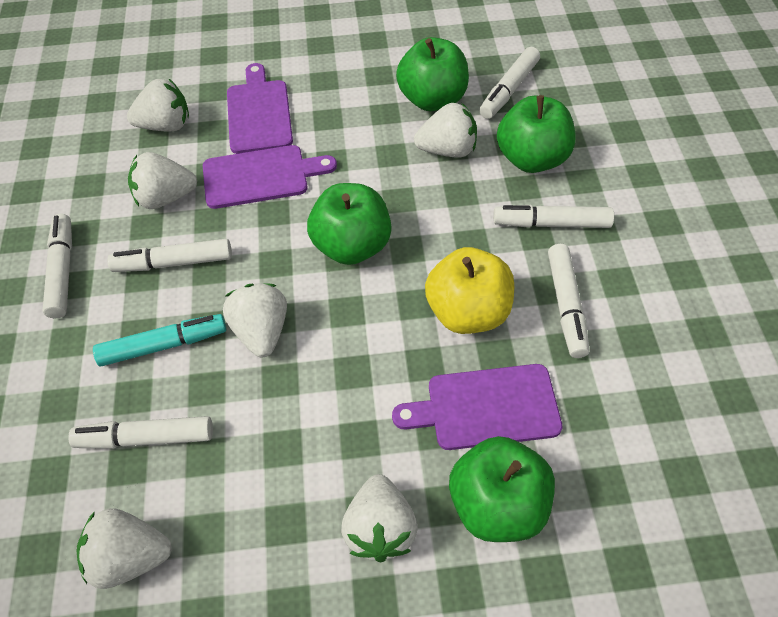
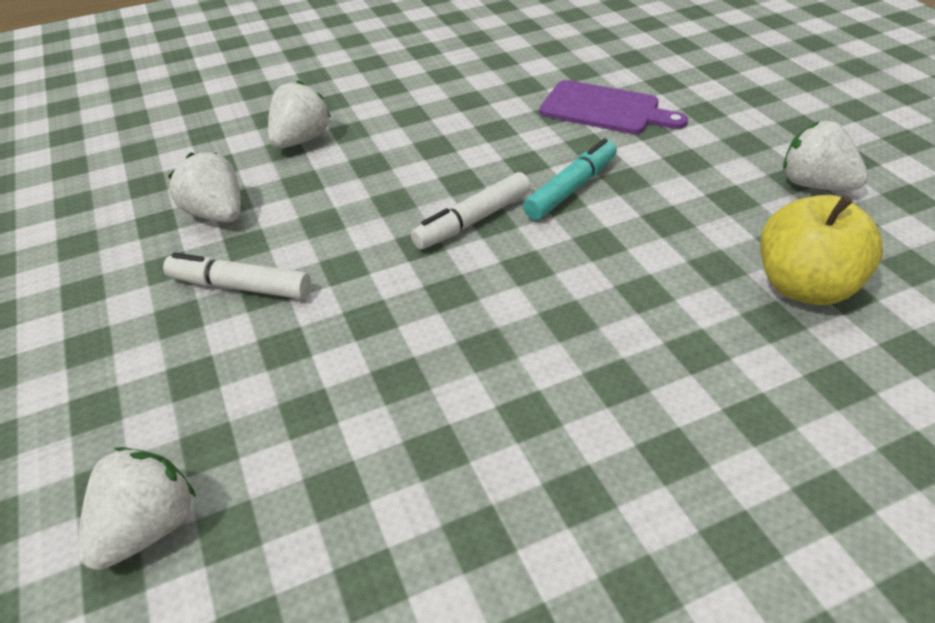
green apple: [307,183,392,265] [396,37,469,111] [449,436,555,542] [497,95,576,173] = 4 -> none = 0
purple cutting board: [203,145,337,209] [227,63,293,154] [392,364,562,450] = 3 -> [539,80,688,134] = 1
white marker: [43,214,72,318] [68,416,213,449] [108,239,232,272] [479,47,540,119] [493,205,614,228] [548,244,590,358] = 6 -> [163,253,311,299] [411,172,531,249] = 2
white strawberry: [76,508,172,589] [127,79,189,131] [128,152,197,209] [223,283,287,357] [341,474,418,562] [414,103,477,158] = 6 -> [78,447,196,570] [168,152,241,222] [268,80,331,148] [783,121,868,190] = 4

